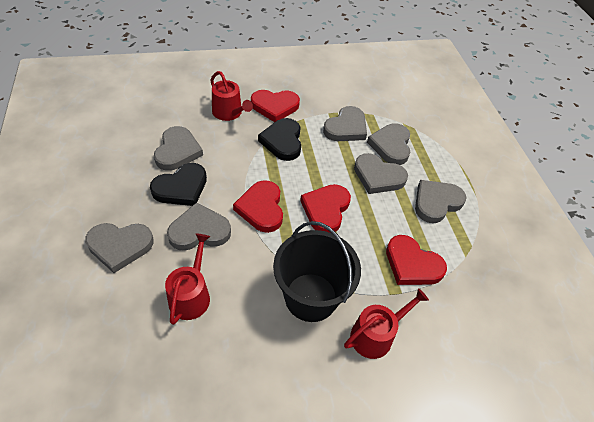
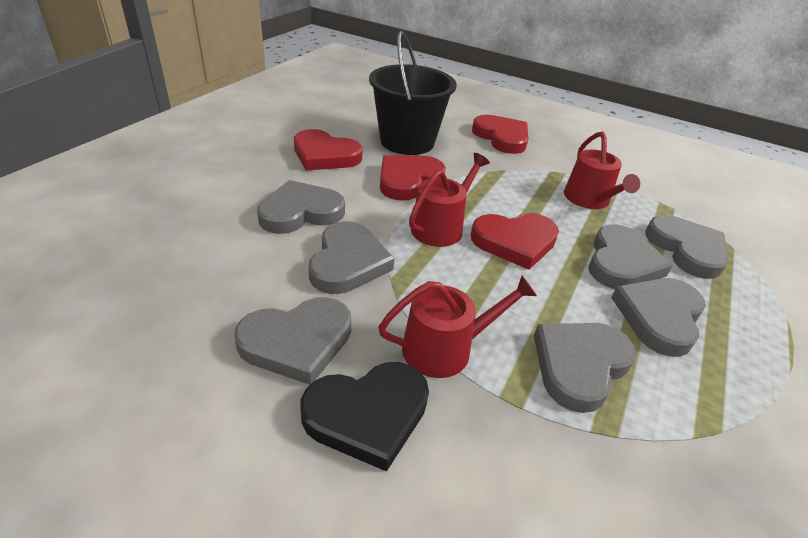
black heart: [150,163,207,206] [258,118,301,161] = 2 -> [301,362,429,472] = 1

